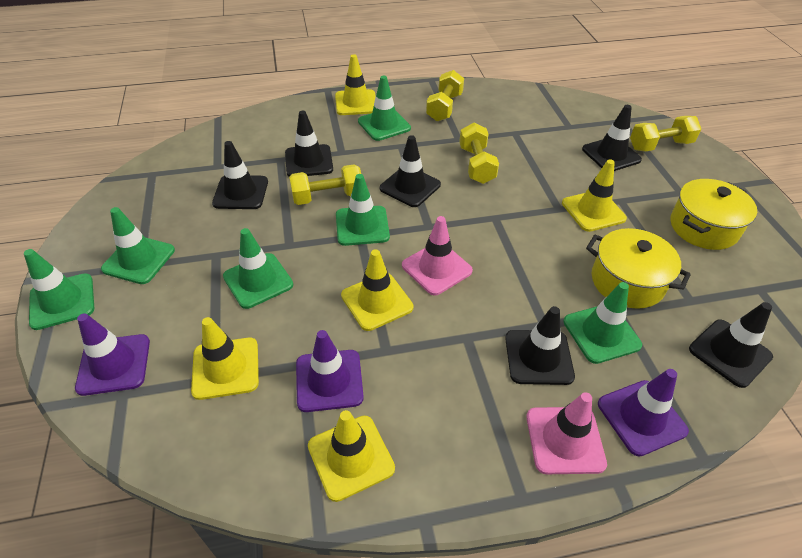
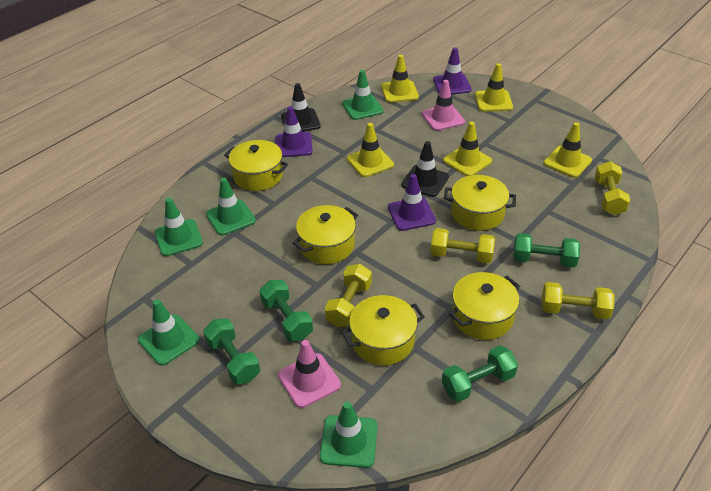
black traffic cone: [212,141,268,209] [285,111,333,176] [380,135,441,207] [505,306,575,385] [582,105,642,171] [689,302,773,388] = 6 -> [281,83,321,132] [401,141,449,197] = 2
green dumbbell: none = 0 -> [203,319,260,384] [260,280,313,341] [442,346,518,402] [513,233,580,267] = 4
green traffic cone: [24,249,94,330] [101,207,175,284] [223,228,293,309] [336,174,390,246] [358,76,411,141] [563,282,642,364] = 6 -> [138,299,200,366] [155,198,203,256] [206,178,256,236] [320,402,377,468] [342,70,384,120] = 5
yellow pot: [586,228,691,309] [670,179,757,250] = 2 -> [224,140,288,191] [293,205,358,264] [341,295,425,365] [444,175,516,231] [449,272,520,340] = 5

